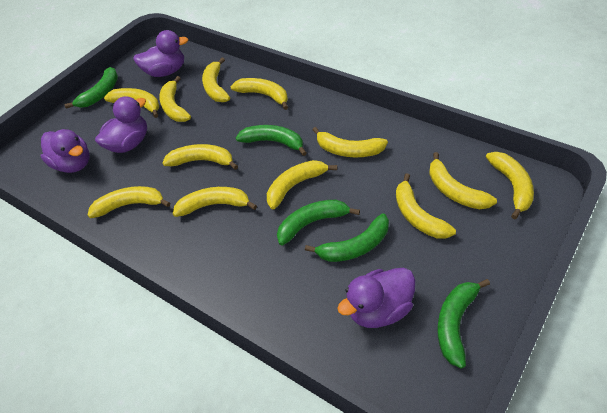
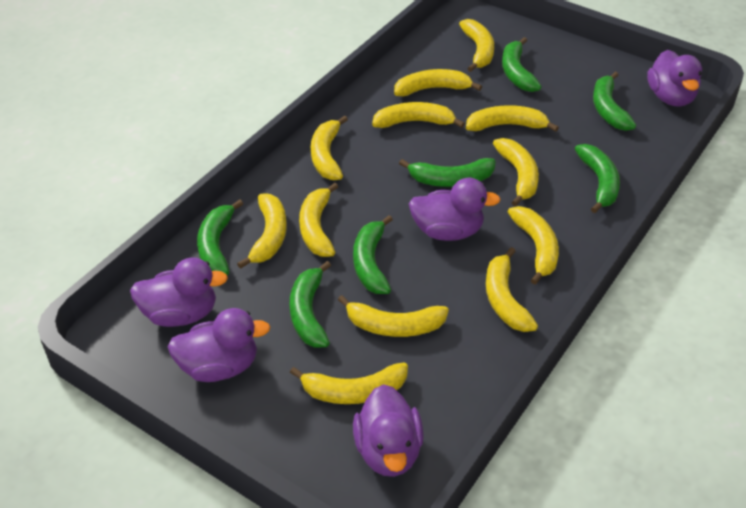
green banana: [64,67,118,109] [236,125,307,156] [277,200,360,245] [305,214,389,262] [437,279,490,369] = 5 -> [197,200,243,275] [290,261,331,348] [353,215,393,294] [399,158,495,187] [502,37,541,92] [575,144,620,213] [593,72,636,131] = 7
purple duck: [40,129,90,173] [95,96,147,153] [133,30,189,77] [337,268,415,328] = 4 -> [130,257,228,327] [167,308,270,382] [353,384,424,477] [409,178,501,241] [647,50,702,107] = 5

